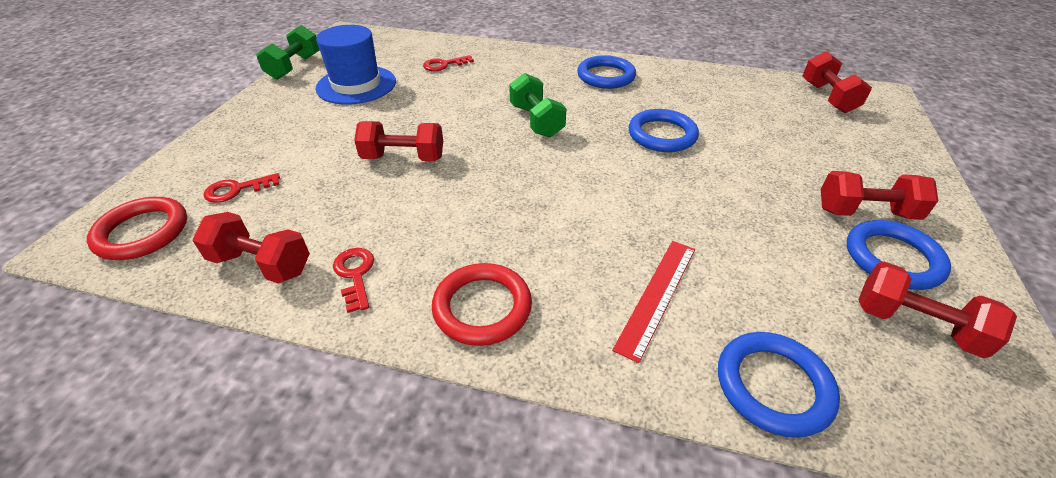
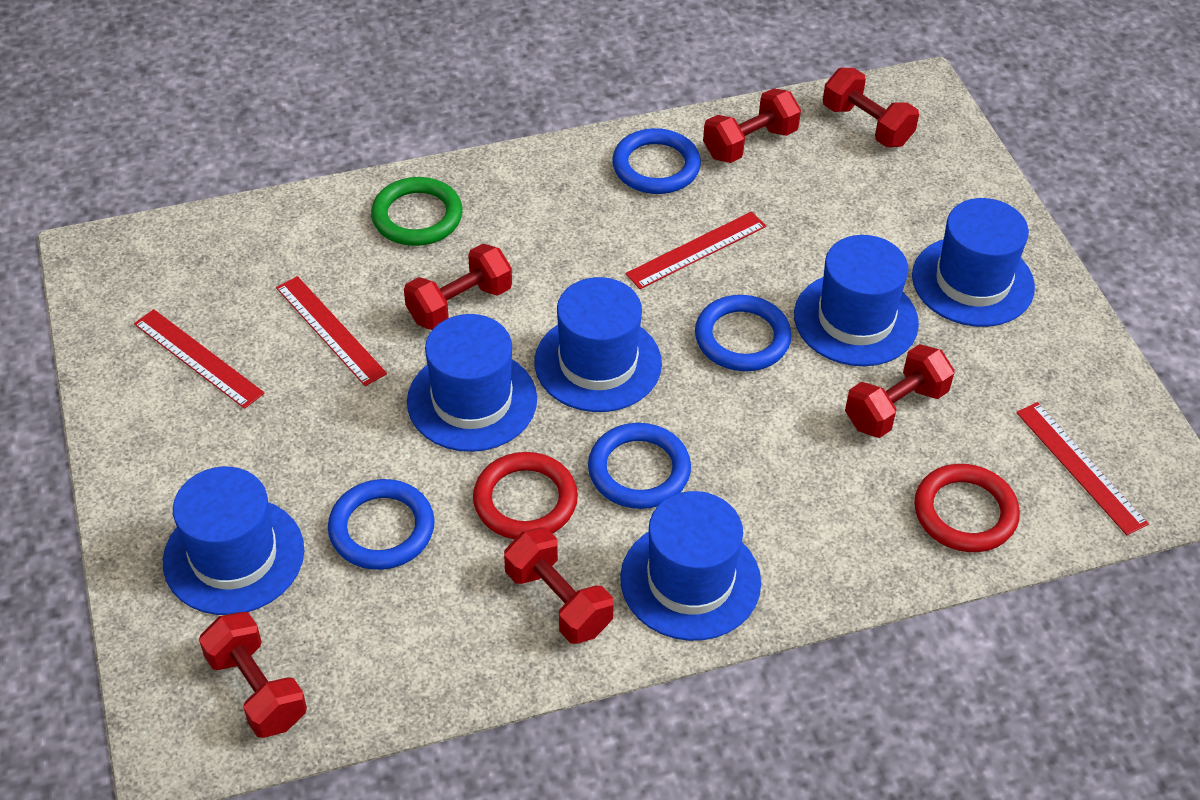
blue hat: [316,25,396,105] = 1 -> [163,466,304,615] [407,314,537,452] [535,277,662,412] [620,491,761,641] [794,235,919,366] [912,198,1035,327] = 6
green dumbbell: [256,25,319,80] [509,73,567,138] = 2 -> none = 0
green ring: none = 0 -> [371,177,463,246] = 1
red dumbbell: [193,212,310,284] [354,121,443,161] [802,51,872,113] [821,171,938,220] [858,262,1017,358] = 5 -> [199,612,307,738] [404,244,512,330] [504,527,614,644] [703,88,801,163] [823,68,919,147] [845,344,955,438] = 6
red key: [203,173,280,203] [333,248,374,313] [423,55,474,71] = 3 -> none = 0
red ruler: [612,241,695,363] = 1 -> [134,309,264,409] [276,276,387,386] [625,211,766,289] [1016,402,1149,535] = 4

